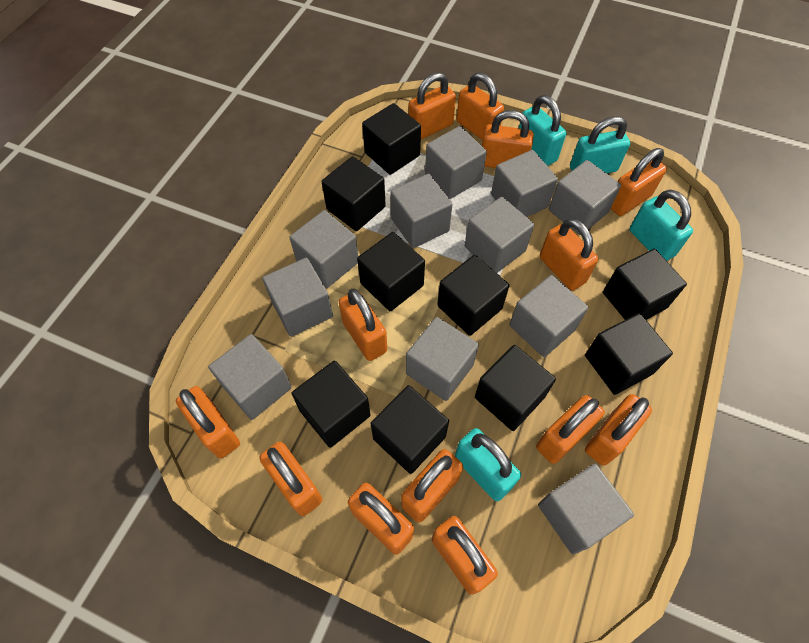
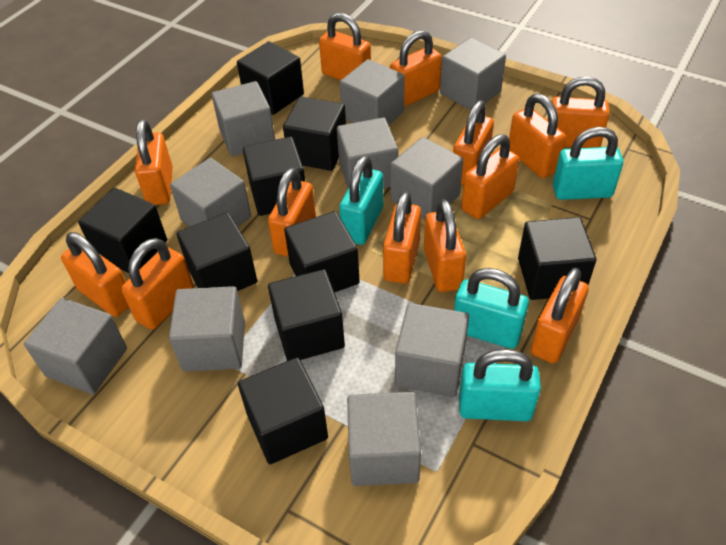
grey cube: [208,334,292,420] [262,258,333,337] [289,210,358,289] [390,174,453,248] [406,317,479,401] [425,126,487,199] [465,197,534,273] [491,150,558,217] [509,275,588,357] [538,464,634,555] [549,160,621,235] = 11 -> [24,298,127,394] [169,286,245,372] [170,158,251,227] [212,81,275,156] [337,118,398,188] [340,59,405,125] [347,392,421,486] [390,137,463,220] [395,303,469,397] [440,37,506,110] = 10

